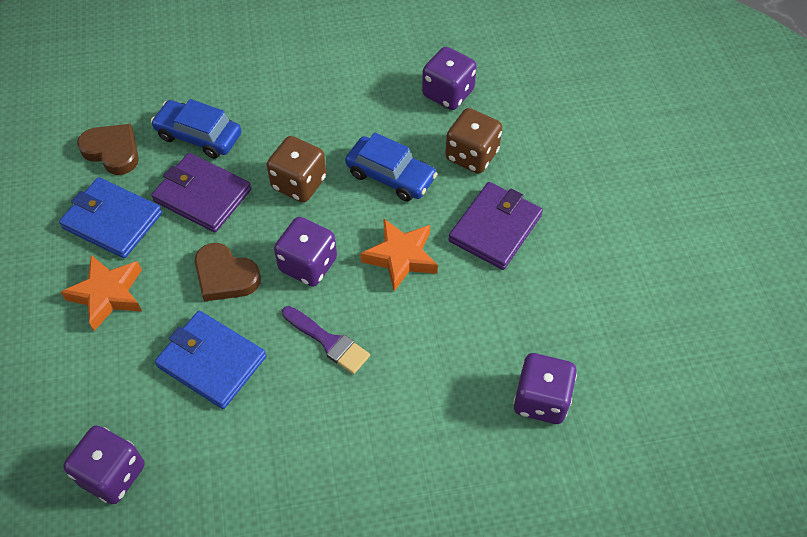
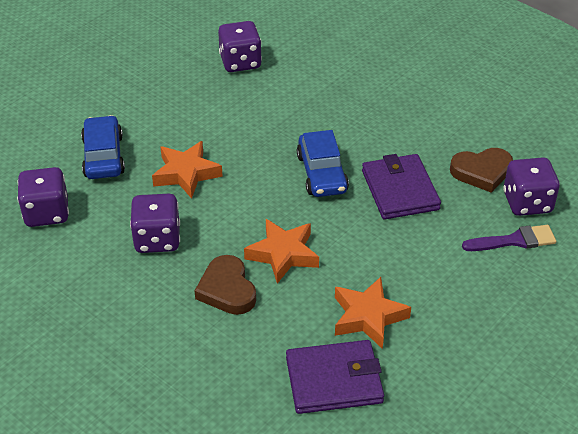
blue wallet: [59,177,162,258] [155,311,266,409] = 2 -> none = 0
brown dice: [267,136,327,202] [445,108,502,174] = 2 -> none = 0
orange star: [61,255,142,331] [360,218,438,291] = 2 -> [152,141,223,199] [244,219,319,284] [335,277,411,349] = 3

